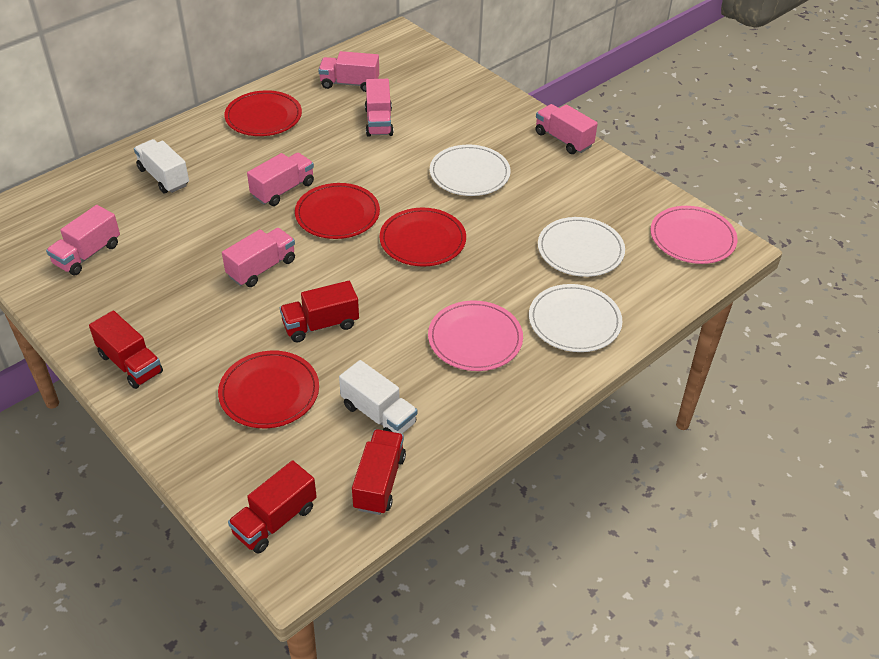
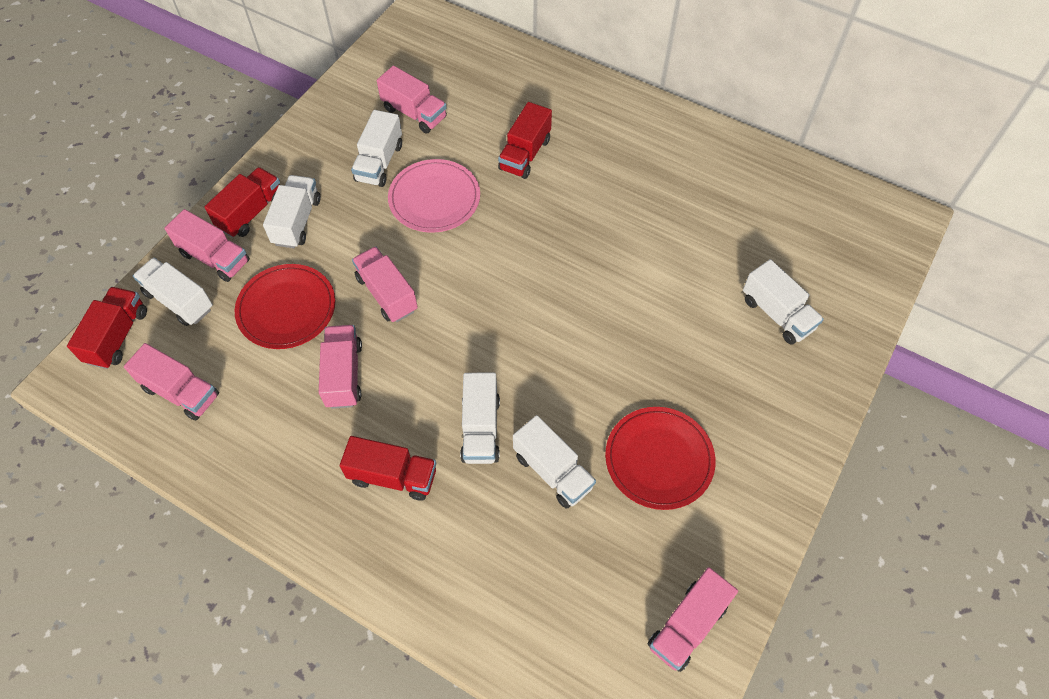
pink plate: [428,301,523,371] [650,206,738,264] = 2 -> [388,159,480,233] = 1
red plate: [218,351,319,428] [225,90,302,136] [295,183,380,239] [380,208,466,266] = 4 -> [235,264,335,349] [605,407,716,510] = 2
white plate: [430,145,511,196] [529,284,622,352] [538,217,625,277] = 3 -> none = 0
white truck: [134,139,189,193] [339,360,417,434] = 2 -> [133,258,213,326] [263,175,321,248] [351,110,402,187] [460,373,500,464] [513,415,596,509] [743,259,824,345] = 6

